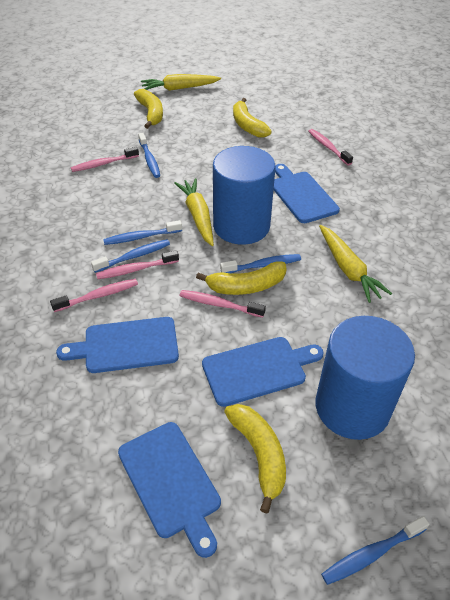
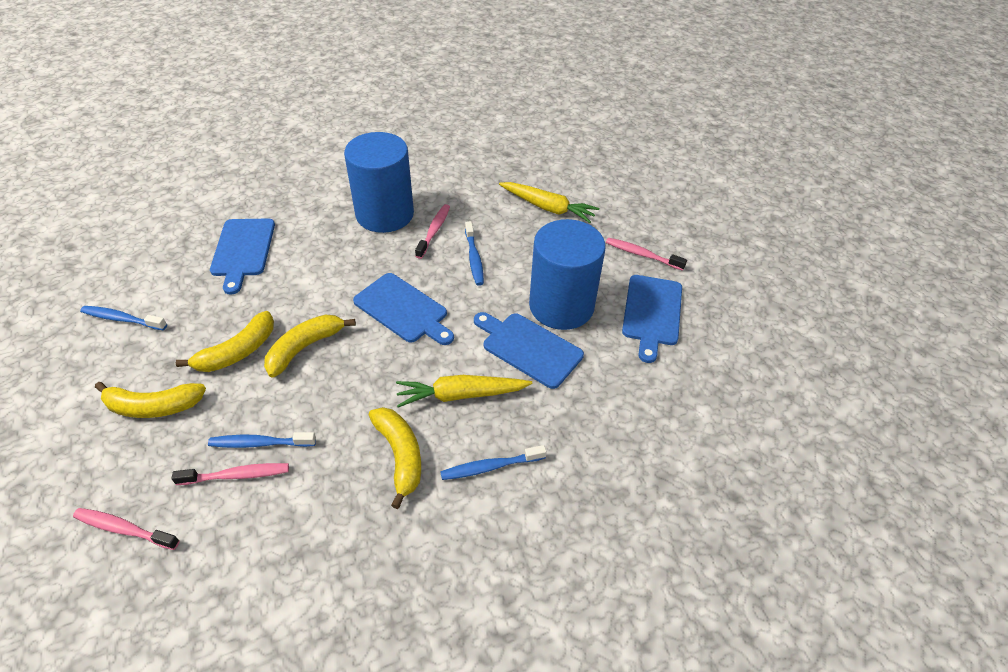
blue toothbrush: [91,239,170,273] [103,220,182,245] [138,133,160,178] [220,254,301,273] [321,516,430,585] = 5 -> [80,306,167,330] [208,432,316,448] [440,445,547,480] [465,221,484,286] = 4
pink toothbrush: [50,279,138,312] [71,147,139,172] [96,250,179,279] [180,290,266,318] [308,129,353,166] = 5 -> [73,508,180,550] [172,463,289,485] [415,204,450,259] [606,238,687,271] = 4
yellow carrot: [141,74,221,91] [174,178,214,246] [319,225,392,303] = 3 -> [396,375,532,408] [499,182,599,223] = 2

